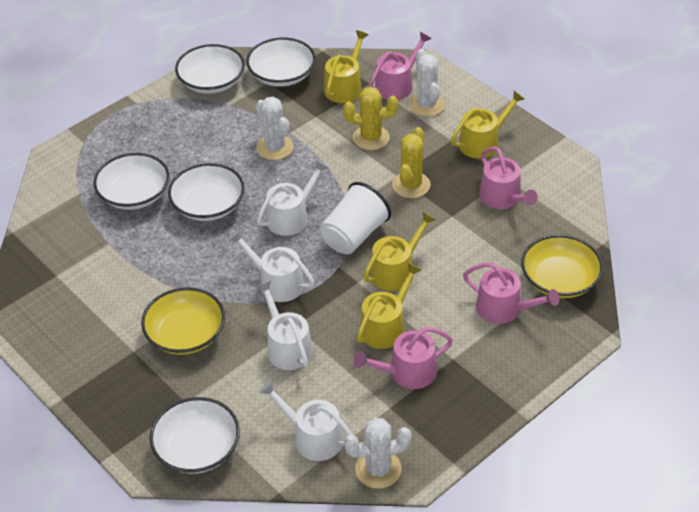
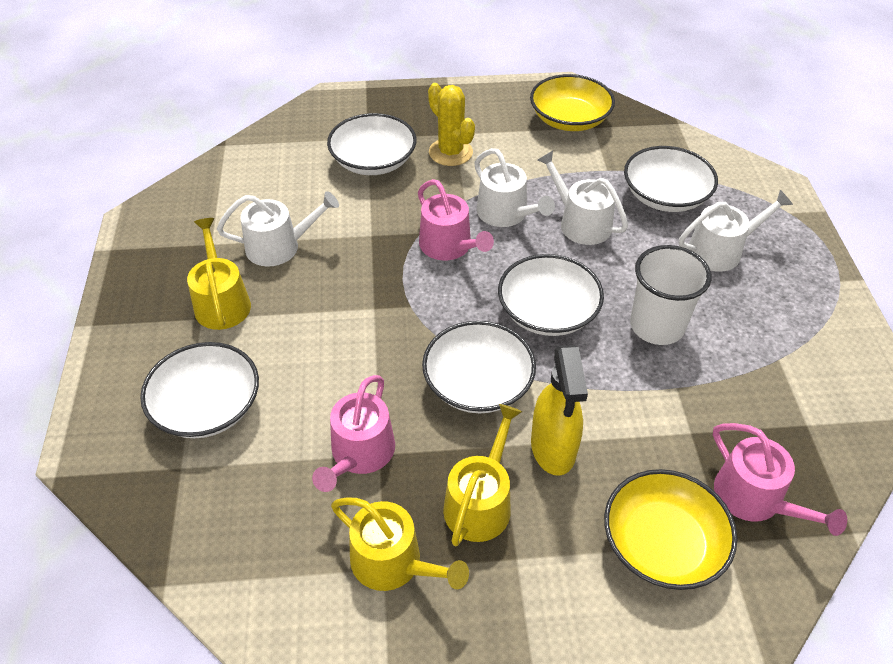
pink watering can: [353,327,453,389] [369,32,432,100] [463,262,559,324] [479,146,538,209] = 4 -> [312,375,395,492] [418,179,494,260] [713,423,847,536] = 3
white cactus: [256,97,294,160] [344,418,411,489] [409,49,445,117] = 3 -> none = 0
yellow cactus: [343,87,398,150] [392,127,431,198] = 2 -> [428,83,475,166] = 1
yellow spray bottle: none = 0 -> [531,345,588,476] = 1
yellow watering can: [324,30,369,103] [357,263,422,349] [363,212,436,291] [451,91,524,159] = 4 -> [187,218,251,330] [331,497,469,591] [443,404,522,546] = 3

